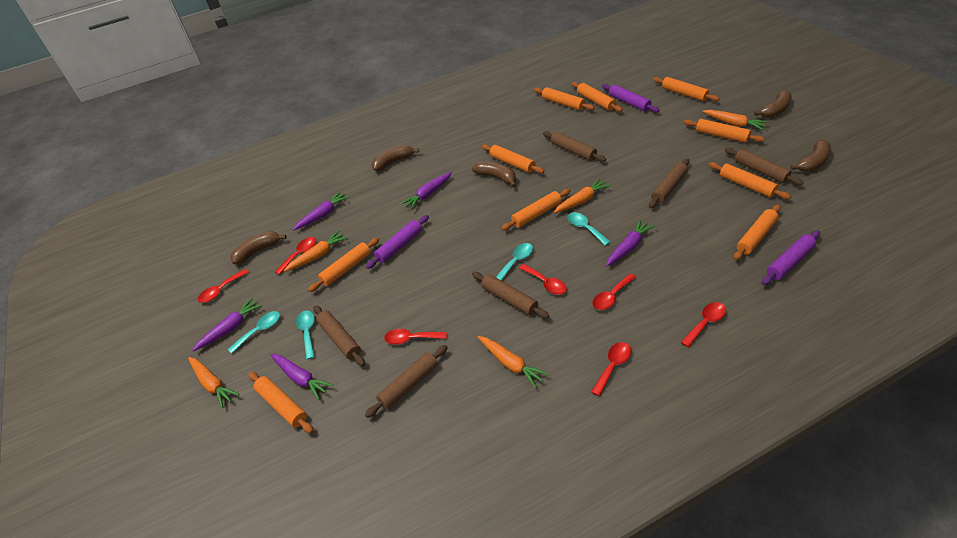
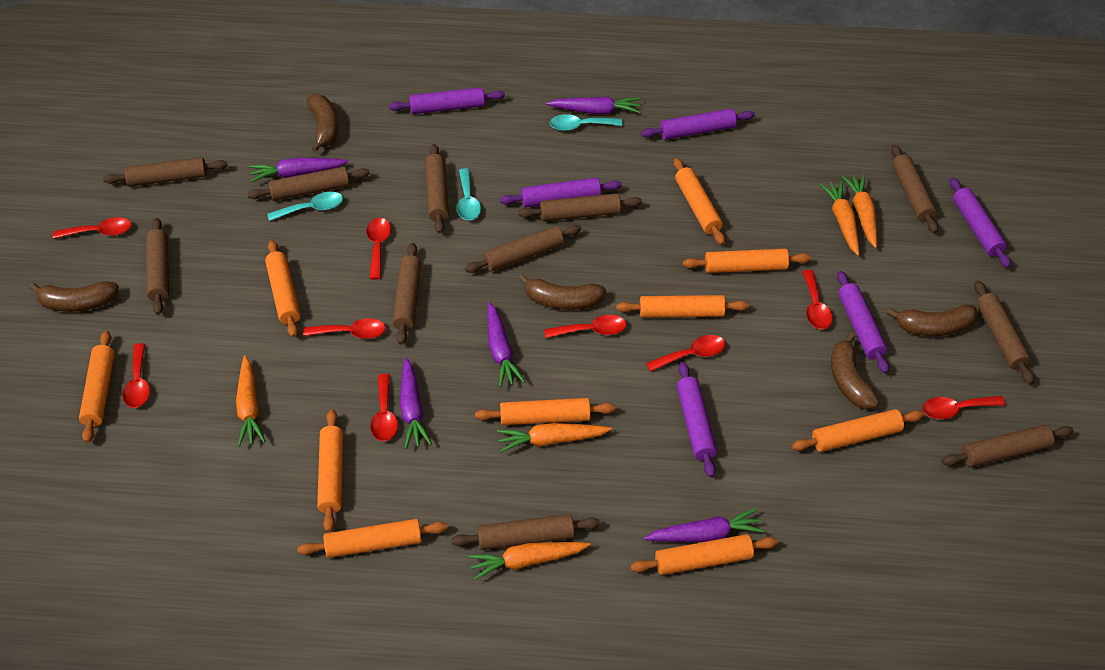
brown rolling pin: [313,305,365,366] [365,345,448,418] [472,272,549,319] [543,131,606,162] [649,158,689,208] [725,147,804,185] = 6 -> [103,157,228,187] [146,218,169,315] [247,167,370,201] [393,243,421,345] [425,144,449,234] [451,514,600,550] [465,225,581,273] [518,193,642,221] [891,145,938,233] [941,425,1073,467] [974,280,1034,384] = 11
purple rolling pin: [366,215,429,269] [602,84,660,113] [762,230,820,285] = 3 -> [389,87,505,114] [500,177,622,208] [641,108,755,140] [676,362,717,478] [837,271,889,374] [950,178,1011,268] = 6
red spoon: [198,269,249,303] [275,237,316,275] [384,329,447,345] [519,264,567,295] [591,342,631,396] [592,273,636,310] [681,302,726,347] = 7 -> [53,217,132,239] [123,343,150,408] [303,318,386,339] [366,218,391,280] [370,374,398,441] [544,315,627,338] [646,335,725,372] [802,270,833,329] [922,396,1006,419] = 9
turquoise spoon: [228,311,280,353] [296,310,315,360] [496,243,533,281] [568,212,611,246] = 4 -> [267,192,343,221] [457,168,481,220] [550,114,622,131] = 3

